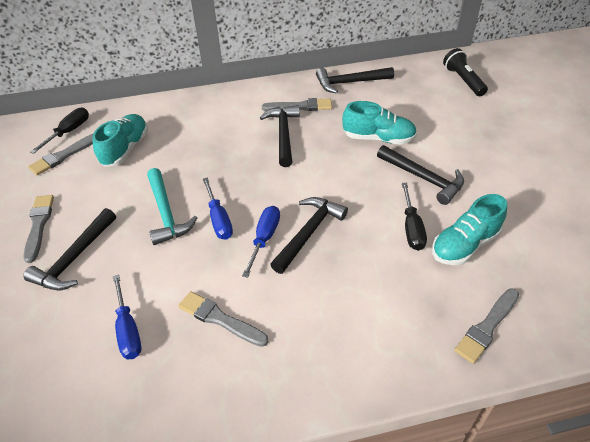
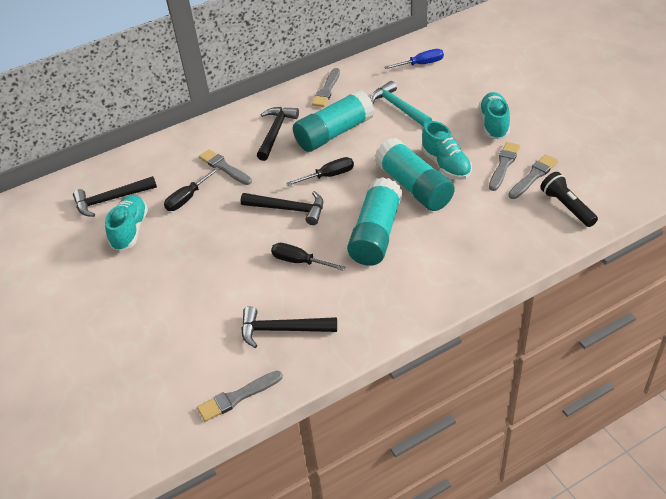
black hammer: [23,208,116,290] [260,105,300,167] [270,197,348,274] [316,67,394,94] [377,145,464,205] = 5 -> [73,176,157,217] [241,191,323,225] [241,306,337,348] [257,107,299,161] = 4
black screwdriver: [30,108,89,154] [402,183,427,251] = 2 -> [164,167,219,211] [271,243,345,271] [286,157,354,186] = 3
blue screwdriver: [113,274,141,359] [203,178,233,240] [242,206,280,278] = 3 -> [384,49,444,69] = 1
turquoise glue stick: none = 0 -> [293,90,374,152] [347,177,402,266] [375,138,455,211] = 3

